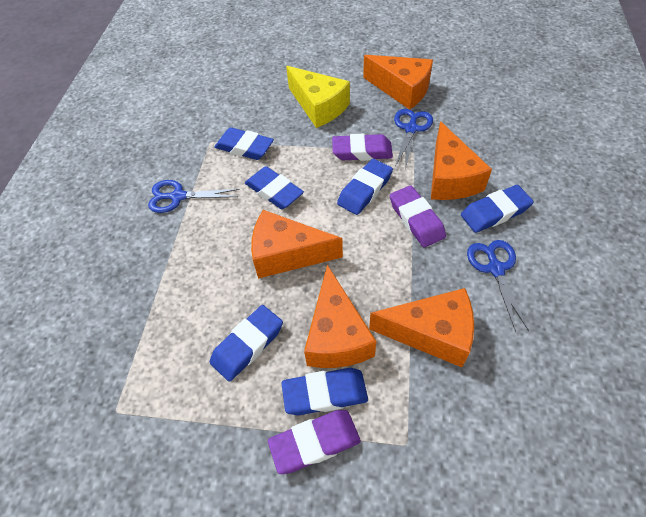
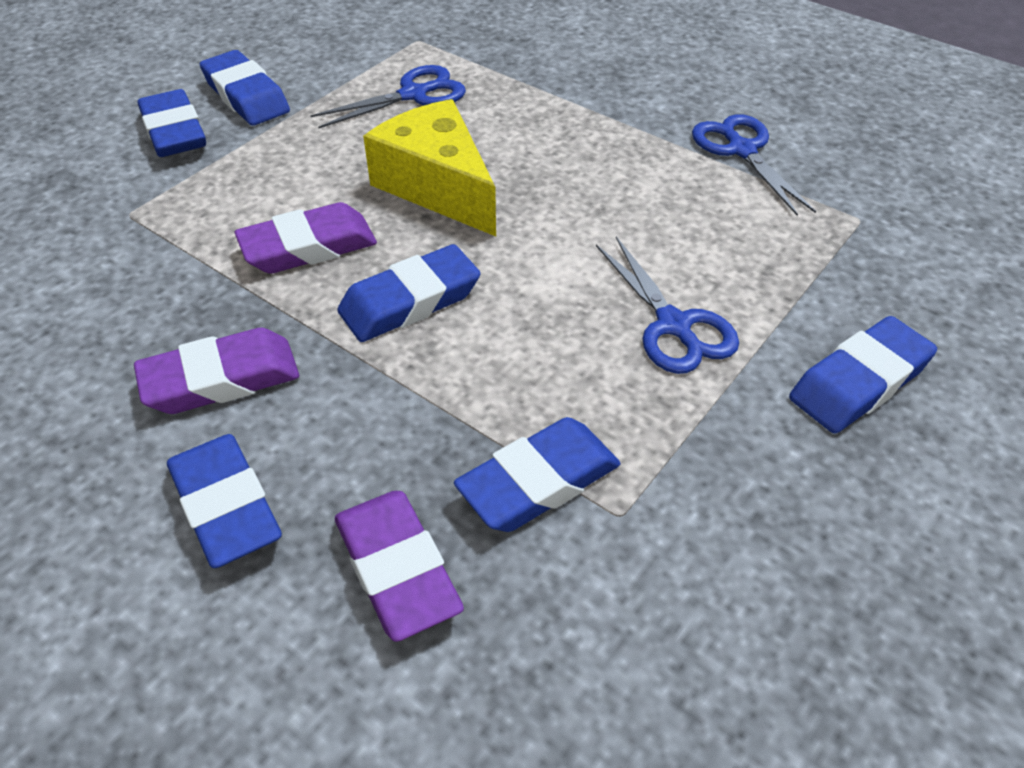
orange cheese: [251,210,343,278] [304,265,377,368] [363,55,433,109] [369,288,474,367] [431,121,492,200] = 5 -> none = 0

